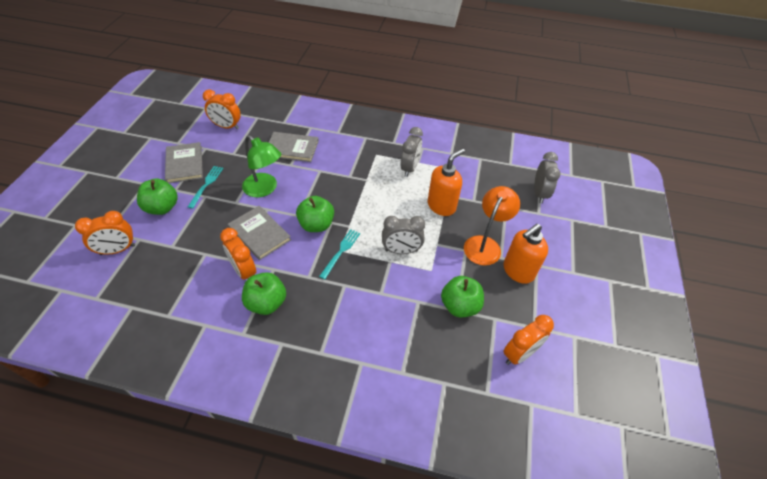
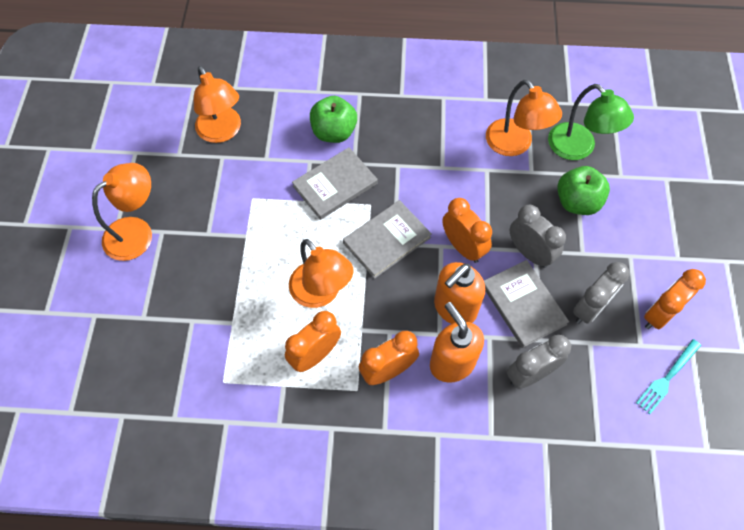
green apple: [137,179,178,215] [242,272,286,315] [296,196,334,232] [441,276,484,318] = 4 -> [310,96,357,143] [557,166,610,215] = 2
orange lamp: [464,186,520,266] = 1 -> [92,163,152,261] [194,66,241,143] [289,239,354,308] [486,80,562,156] = 4
turquoise fork: [188,166,223,209] [319,229,360,279] = 2 -> [636,339,701,414] = 1

